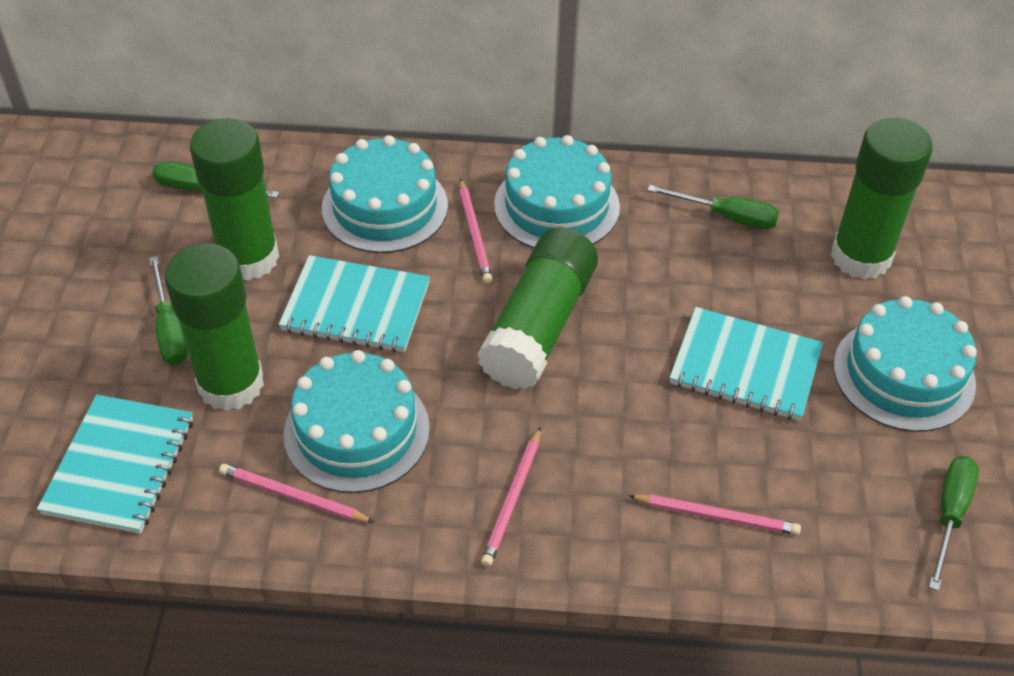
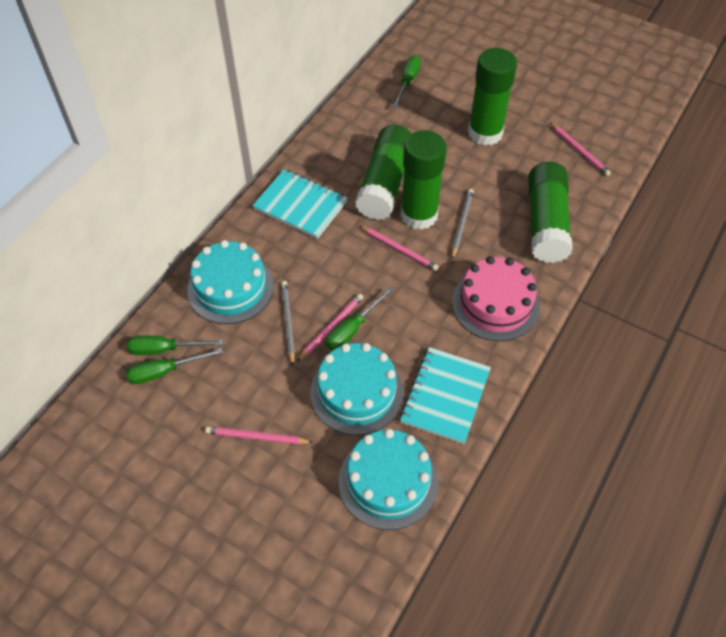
grey pencil: none = 0 -> [281,281,295,365] [452,189,474,259] = 2
pink cake: none = 0 -> [452,256,540,341] = 1
turquoise cake: [283,350,430,493] [322,135,448,253] [494,135,620,248] [833,296,977,432] = 4 -> [187,240,274,324] [310,343,404,435] [339,429,438,530] = 3
turquoise notebook: [37,395,193,534] [279,255,430,353] [669,307,823,421] = 3 -> [252,169,348,239] [400,347,491,444] = 2

